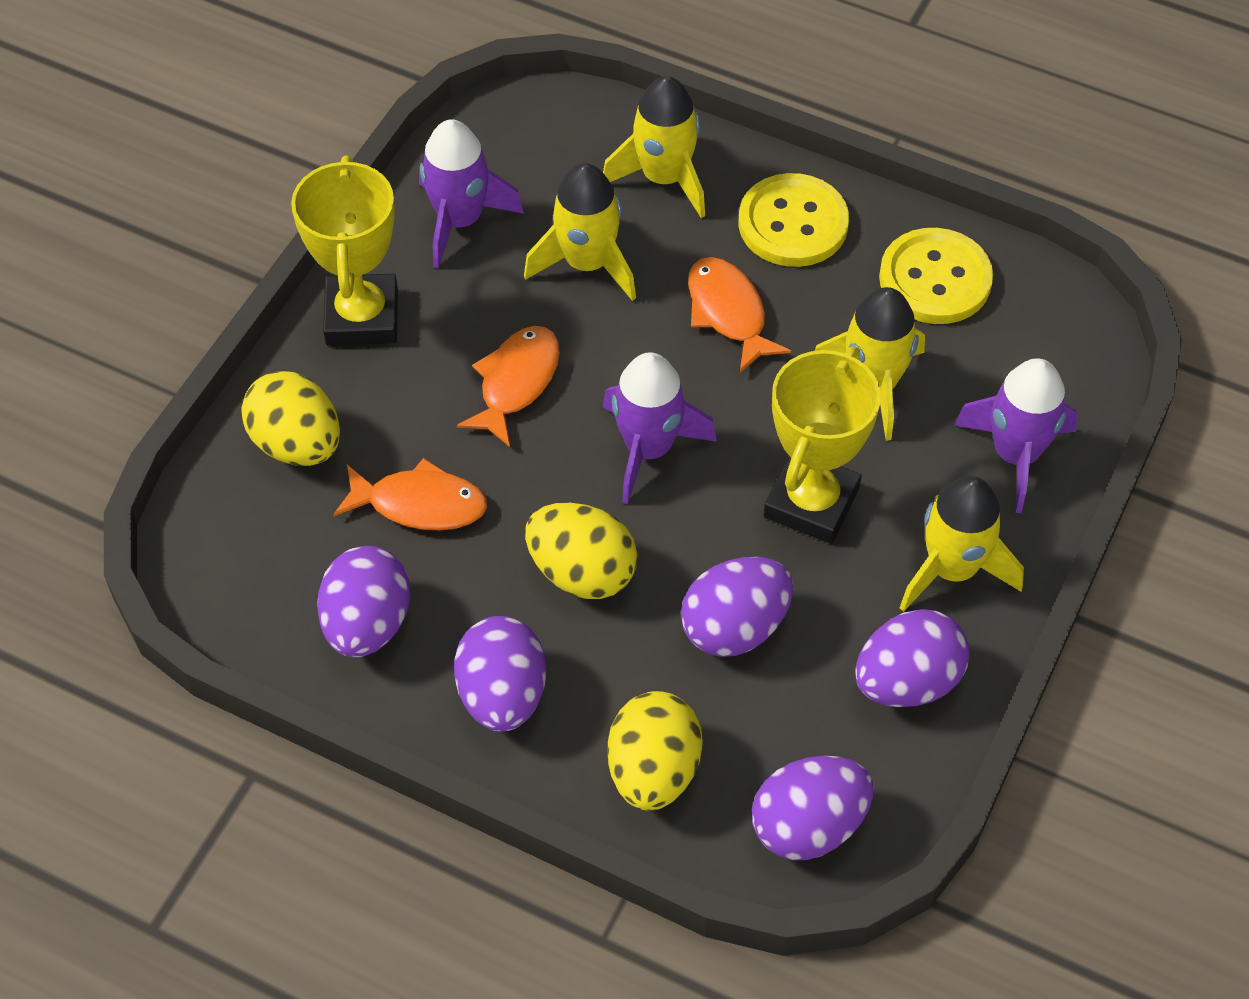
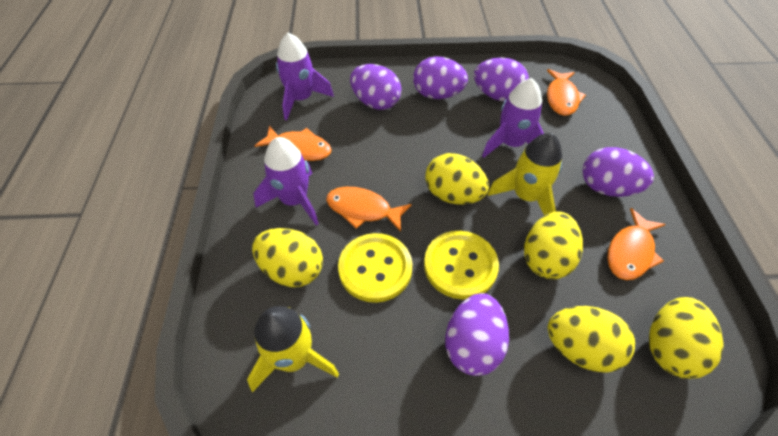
orange fish: [333,458,487,531] [456,326,560,447] [688,257,791,373] = 3 -> [255,125,332,161] [326,187,412,232] [547,69,586,116] [607,208,666,280] = 4
yellow egg: [241,371,340,466] [525,503,637,599] [608,691,703,810] = 3 -> [252,228,323,287] [425,153,489,205] [524,211,583,279] [548,306,635,372] [649,297,724,379] = 5
yellow rocket: [524,163,636,301] [603,76,705,218] [815,287,925,441] [900,476,1024,612] = 4 -> [247,306,339,392] [487,133,562,216] = 2
yellow trophy: [291,156,398,346] [764,346,881,544] = 2 -> none = 0

